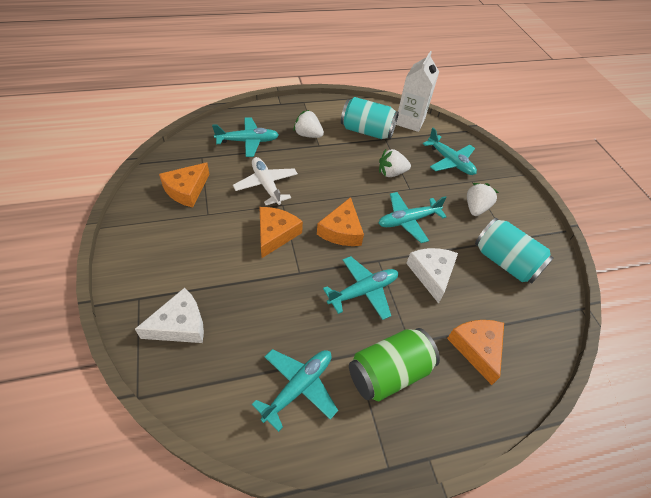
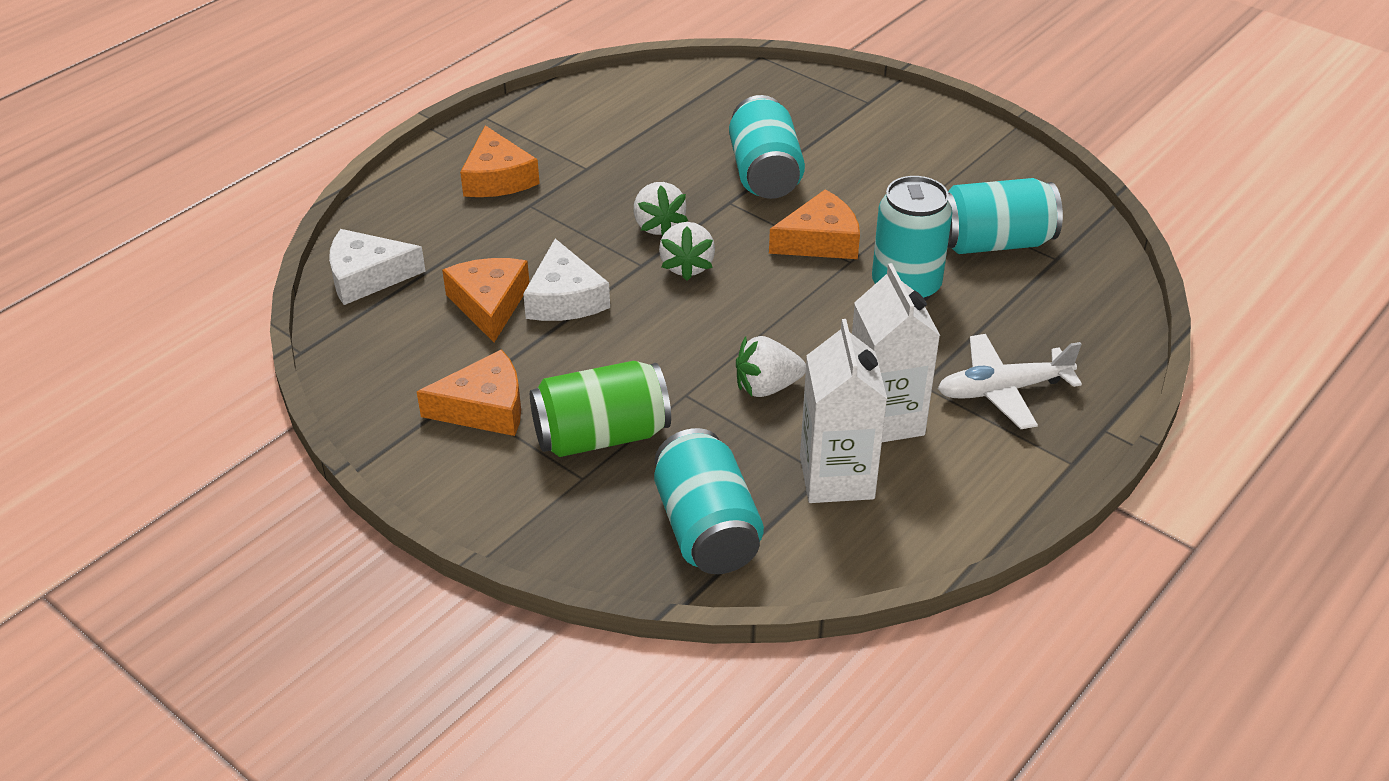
turquoise can: [341,97,399,139] [475,218,554,283] = 2 -> [654,428,764,574] [729,95,805,199] [872,176,953,301] [948,178,1063,254] = 4
turquoise plane: [212,117,279,157] [252,349,338,432] [323,256,398,320] [378,192,447,243] [423,128,477,175] = 5 -> none = 0
white carton: [396,51,439,132] = 1 -> [800,319,887,503] [852,263,940,442] = 2

